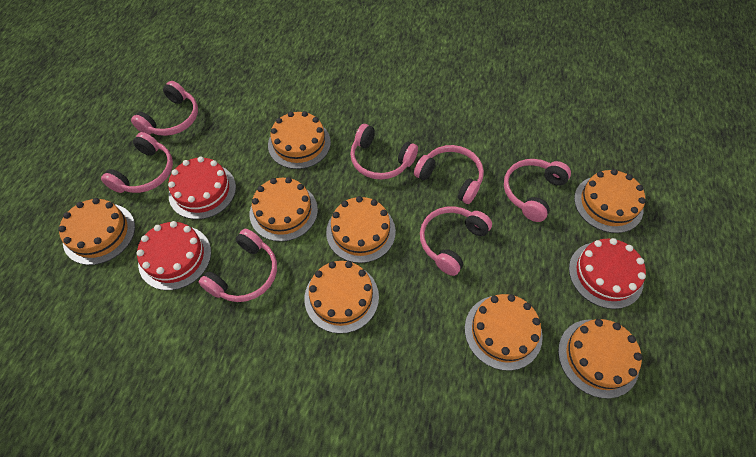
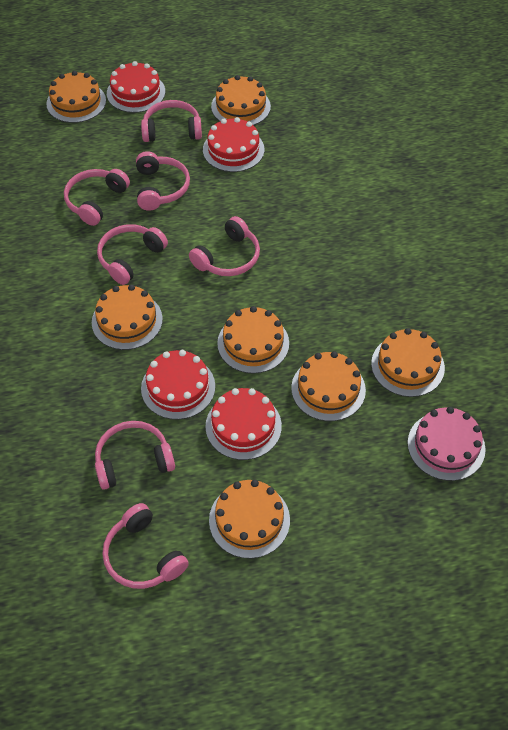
orange cake: [58,198,135,265] [250,177,318,242] [268,111,331,169] [304,261,379,334] [326,196,396,263] [465,294,543,371] [558,319,642,399] [574,169,646,233] = 8 -> [46,71,106,123] [92,284,163,350] [209,479,290,559] [211,75,271,125] [217,306,289,374] [291,351,366,421] [371,328,445,397] = 7
pink cake: none = 0 -> [407,407,486,481] = 1
red cake: [136,221,211,290] [168,156,236,219] [569,238,646,309] = 3 -> [107,61,165,113] [141,350,215,420] [203,117,264,172] [206,388,282,460] = 4

